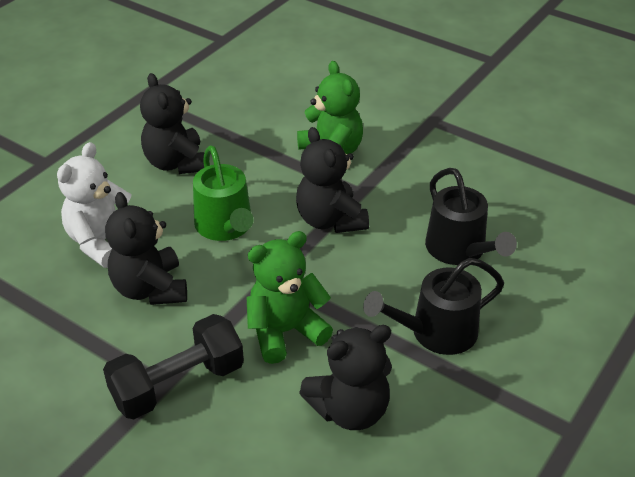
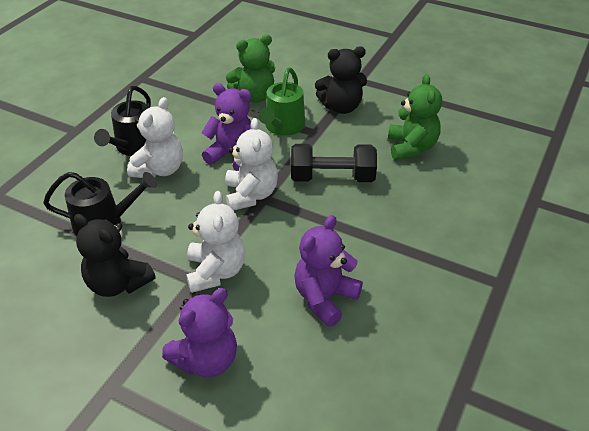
black teddy bear: [105,192,187,305] [140,73,205,174] [296,127,369,233] [299,325,392,430] = 4 -> [74,214,156,297] [315,46,367,114] = 2
purple teddy bear: none = 0 -> [162,288,237,377] [201,83,252,171] [294,215,363,327] = 3
white teddy bear: [57,142,131,268] = 1 -> [127,97,183,178] [186,191,245,293] [225,118,278,210] = 3

